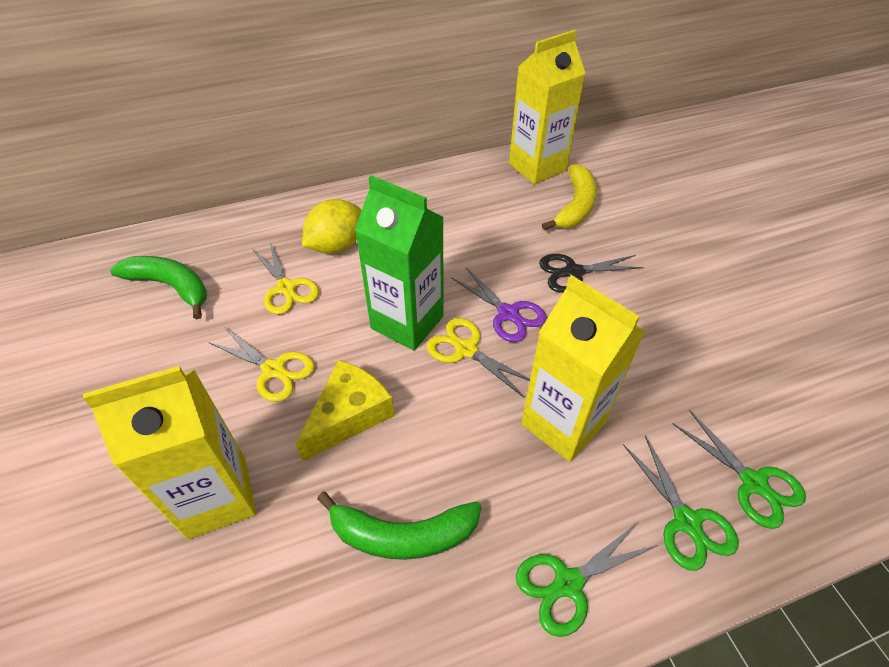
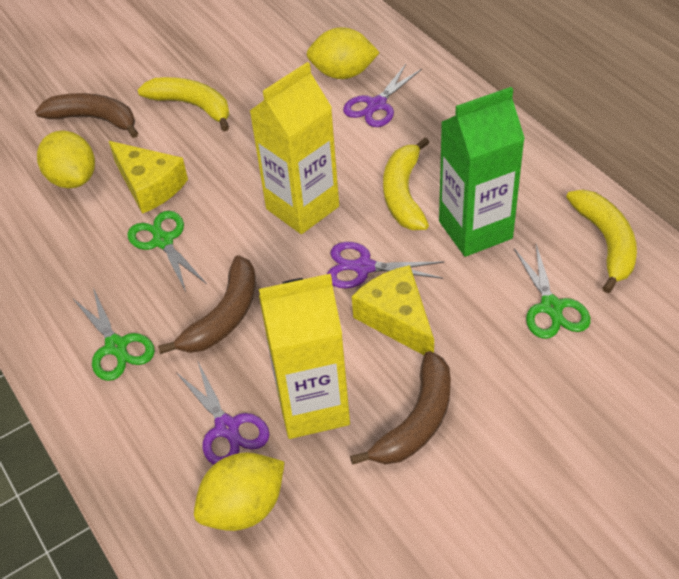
black scissors: [539,254,644,293] = 1 -> none = 0
brown banana: none = 0 -> [35,93,138,138] [158,255,256,354] [350,351,451,465] = 3
green banana: [110,256,207,320] [317,492,482,560] = 2 -> none = 0
purple scissors: [451,267,547,342] = 1 -> [176,360,270,465] [327,242,444,288] [343,64,422,127] = 3
yellow banana: [542,164,597,230] = 1 -> [138,77,230,131] [383,137,430,230] [566,190,637,293] = 3
yellow carton: [83,366,256,539] [509,30,586,184] [521,275,645,462] = 3 -> [250,62,339,234] [259,273,350,439] = 2
yellow cheese: [295,360,395,461] = 1 -> [109,141,188,214] [352,265,434,355] = 2
yellow lemon: [302,199,362,254] = 1 -> [37,130,95,189] [194,452,285,531] [307,27,380,79] = 3
yellow scissors: [208,327,315,402] [252,242,319,315] [426,318,530,398] = 3 -> none = 0

